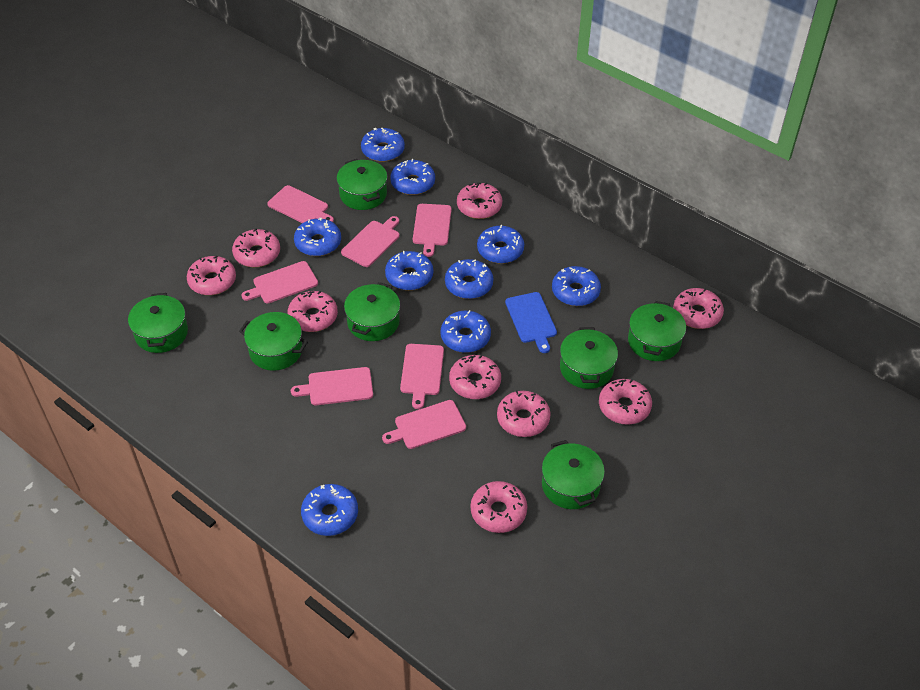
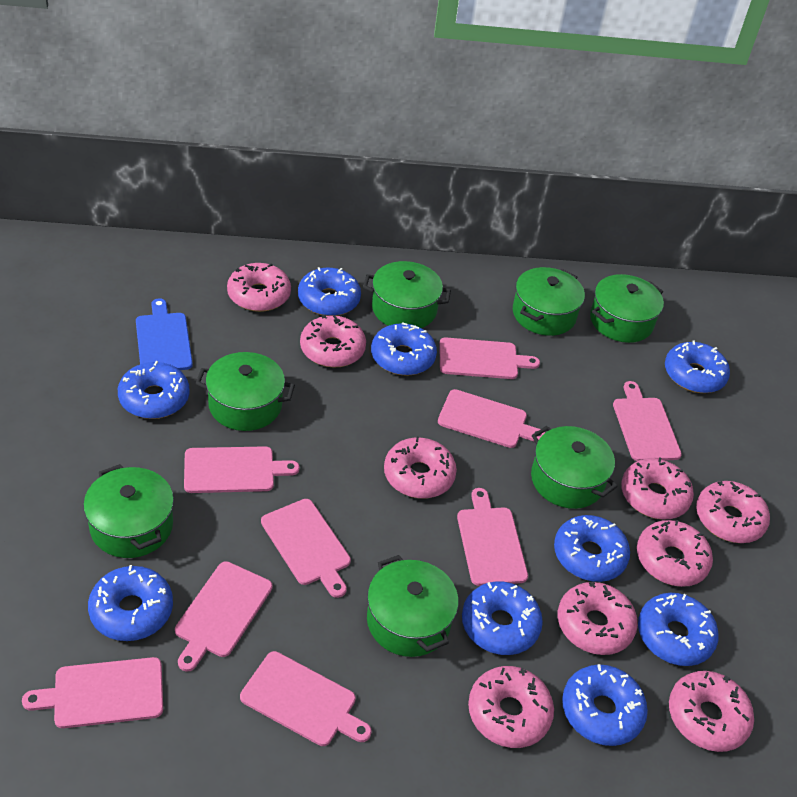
pink cutting board: [242,261,318,303] [267,185,334,223] [291,367,373,405] [341,216,400,267] [382,400,466,449] [400,344,444,409] [413,204,452,257] = 7 -> [22,657,163,728] [175,561,272,672] [184,446,300,493] [240,651,372,746] [261,499,351,598] [438,389,545,448] [439,337,540,379] [457,488,528,586] [613,381,682,461] = 9

